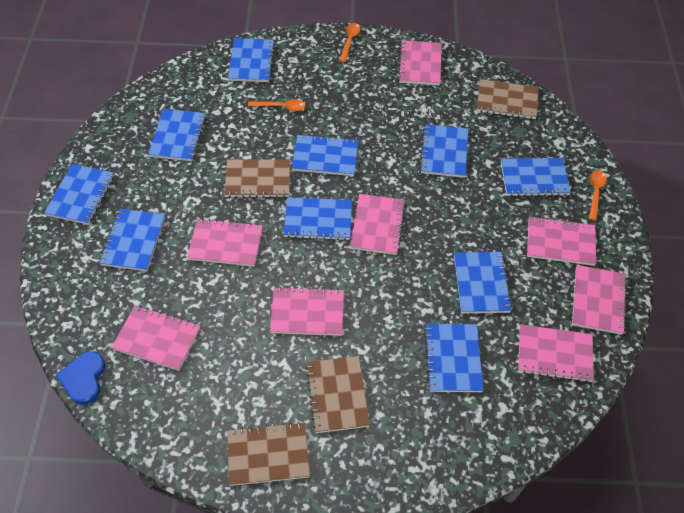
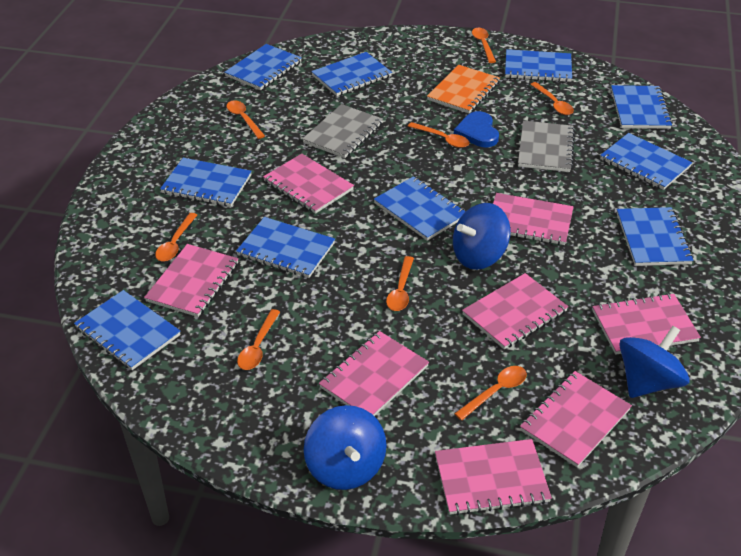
blue spinning top: none = 0 -> [304,405,387,490] [453,203,510,270] [619,326,690,398] = 3
brown notebook: [224,159,290,198] [227,422,310,486] [306,356,370,433] [477,79,538,119] = 4 -> none = 0
grey notebook: none = 0 -> [302,104,383,158] [518,121,575,172] = 2
orange notebook: none = 0 -> [427,65,500,113] = 1
orange spoon: [248,99,306,111] [339,23,360,62] [589,170,607,221] = 3 -> [155,213,197,262] [226,100,265,139] [237,309,280,370] [386,256,414,311] [408,122,470,148] [454,366,527,420] [472,28,496,63] [530,82,574,115] = 8

